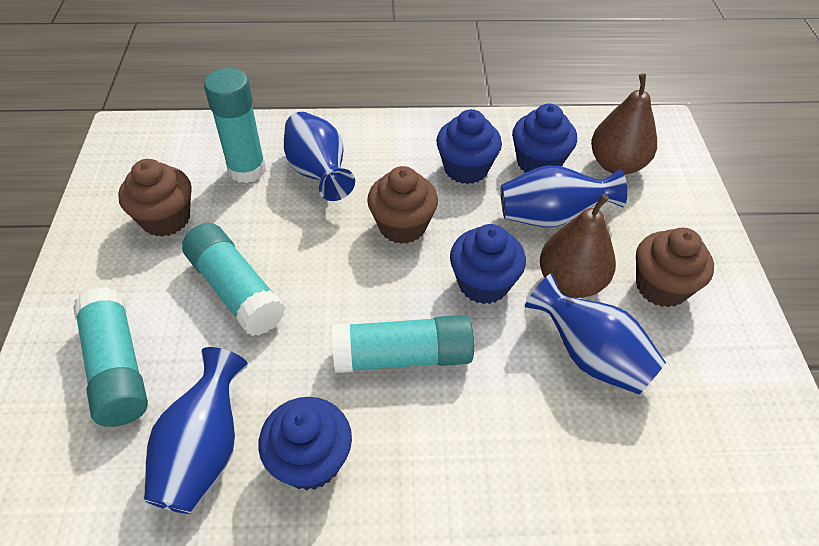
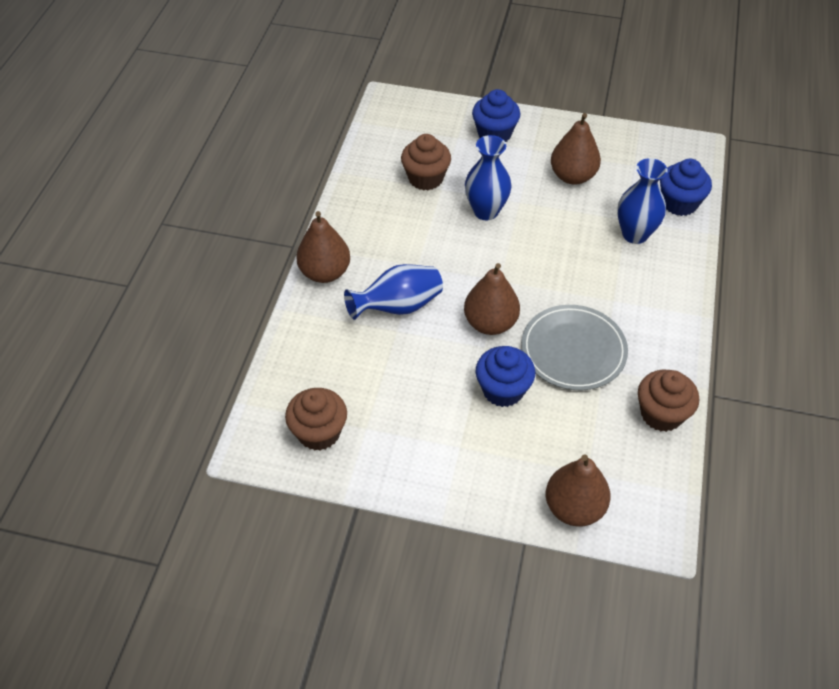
blue cupcake: [258,397,352,490] [436,109,502,184] [450,224,526,304] [512,104,577,173] = 4 -> [472,89,520,142] [476,346,535,407] [660,158,712,216] = 3
blue vase: [144,347,248,514] [284,112,355,201] [501,165,627,227] [525,273,666,394] = 4 -> [344,264,443,320] [465,135,512,220] [617,158,668,244] = 3
brown pear: [540,194,616,298] [591,73,657,175] = 2 -> [296,211,350,283] [464,263,520,335] [546,454,611,526] [551,113,601,185] = 4
grey plate: none = 0 -> [521,305,628,390] = 1
turquoise glue stick: [73,287,148,427] [182,223,286,336] [204,68,266,183] [332,315,474,373] = 4 -> none = 0

